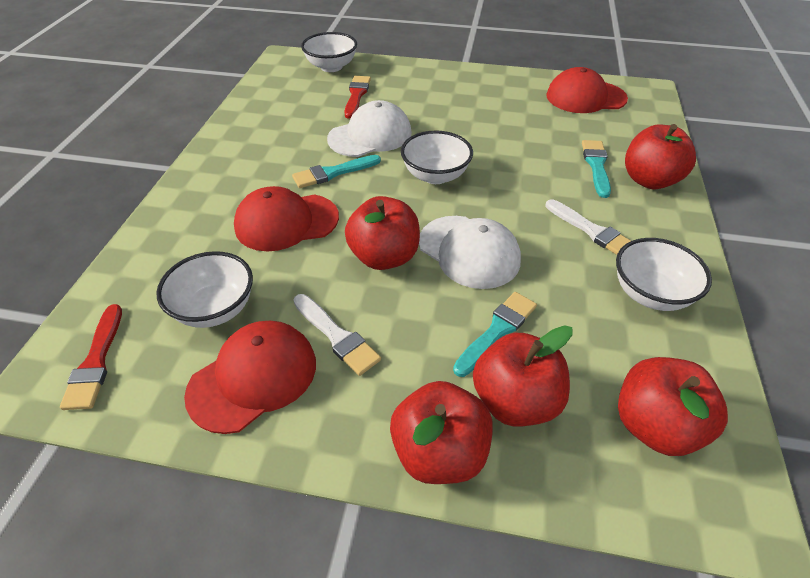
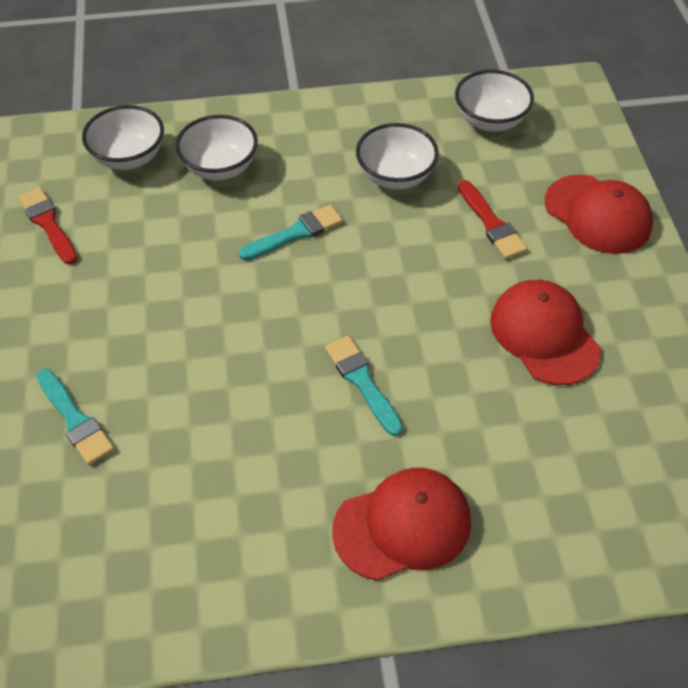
red apple: [345,196,420,270] [390,381,493,484] [473,325,573,426] [618,357,728,456] [625,124,696,189] = 5 -> none = 0
white brush: [293,294,381,376] [546,199,631,255] = 2 -> none = 0
white cap: [327,100,412,157] [419,216,521,289] = 2 -> none = 0

